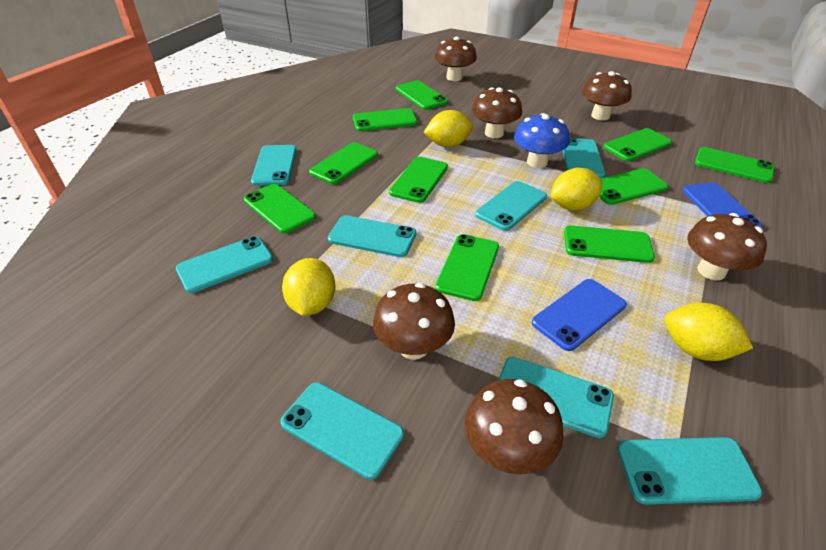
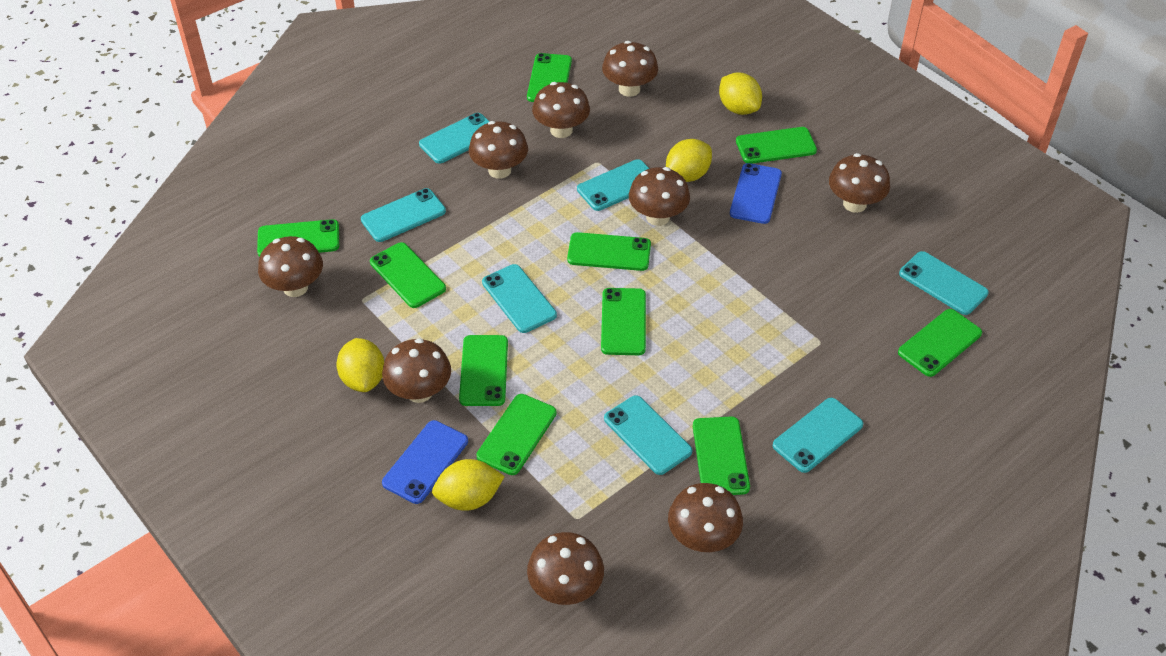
blue mushroom: [514,113,569,168] = 1 -> none = 0
brown mushroom: [373,283,455,360] [435,36,477,81] [465,379,564,475] [472,87,522,138] [582,71,632,120] [687,213,767,280] = 6 -> [258,236,323,297] [382,338,451,403] [469,121,528,179] [527,532,604,605] [532,82,590,138] [602,41,658,97] [629,167,690,226] [668,483,743,552] [829,153,890,213] = 9
turquoise phone: [176,236,273,293] [251,145,297,186] [280,382,404,480] [328,215,416,257] [475,181,547,231] [498,357,614,438] [562,138,605,178] [618,437,762,504] = 8 -> [361,188,446,242] [419,113,490,164] [482,264,557,333] [577,159,650,211] [604,395,692,475] [773,398,863,473] [899,251,989,315] = 7

